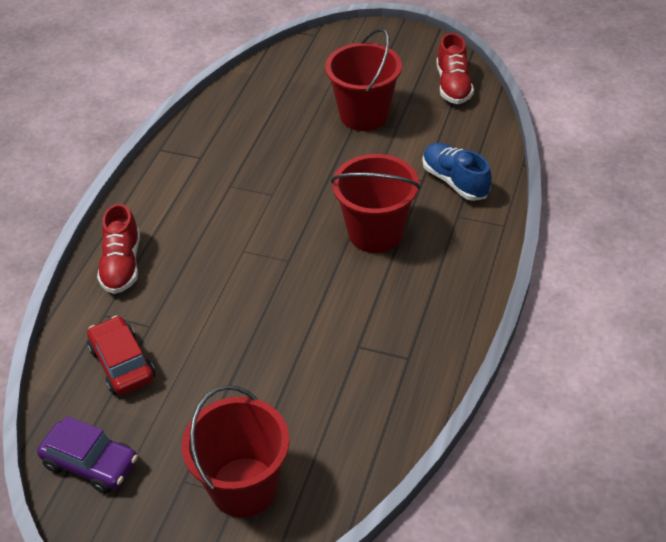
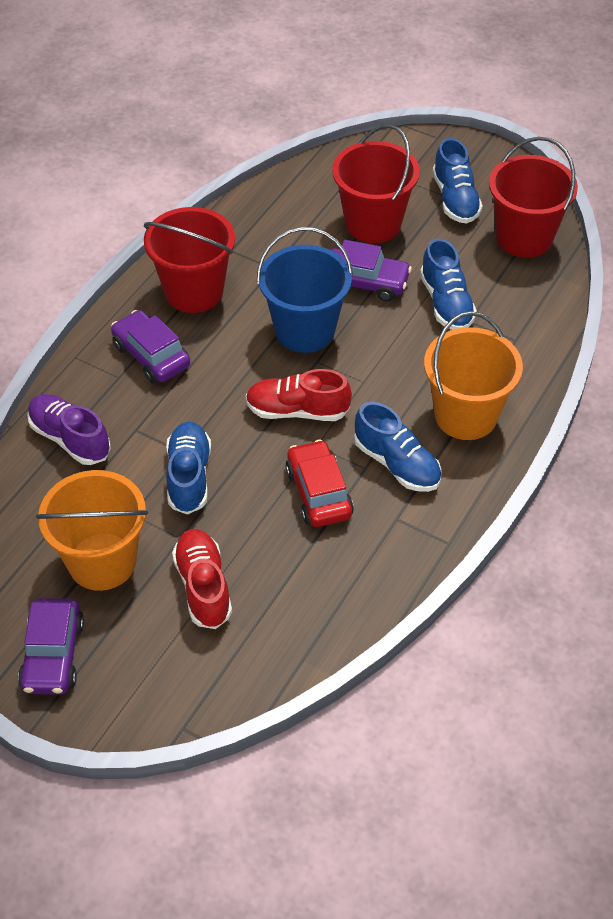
blue bucket: none = 0 -> [257,227,353,353] = 1
blue shoe: [422,143,492,201] = 1 -> [166,422,211,515] [354,402,442,492] [420,238,477,330] [432,138,483,224] = 4
orange bucket: none = 0 -> [36,470,148,591] [424,311,523,440] = 2
purple car: [37,416,138,494] = 1 -> [18,598,84,695] [111,310,190,384] [331,240,412,302] = 3
purple shoe: none = 0 -> [27,394,111,465] = 1

